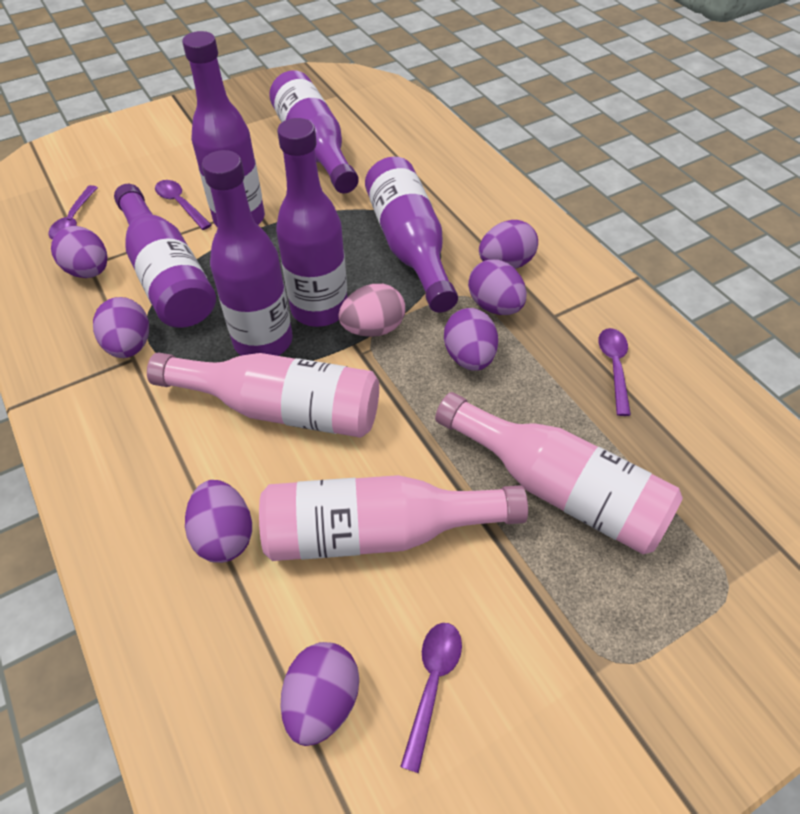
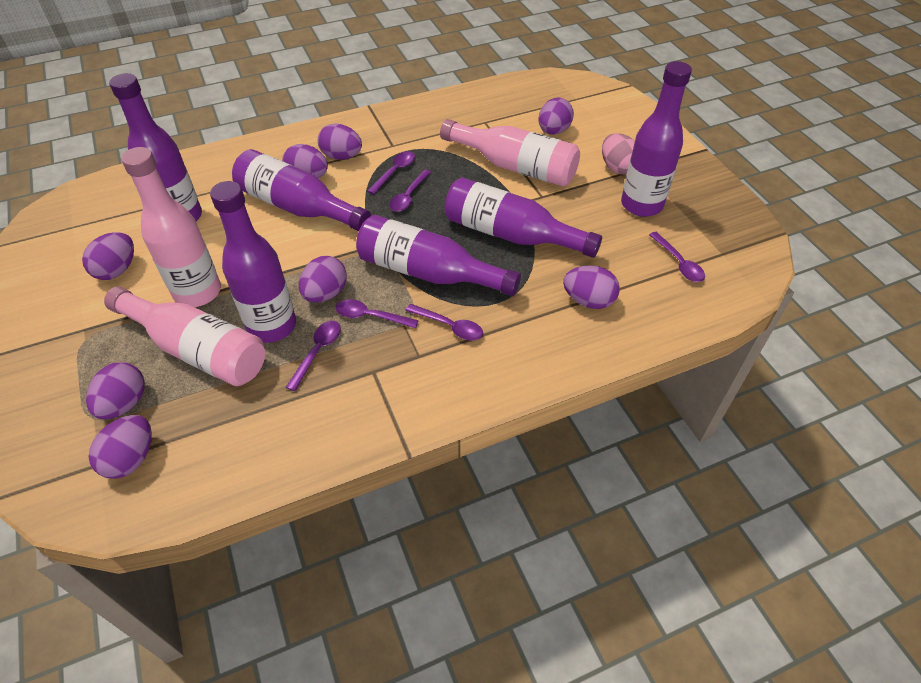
purple egg: [51,226,108,278] [93,297,149,358] [185,480,252,563] [280,642,359,746] [444,308,498,371] [468,259,527,315] [479,220,538,269] = 7 -> [82,232,134,280] [86,362,145,420] [89,415,152,479] [282,144,328,178] [298,256,347,303] [318,124,362,160] [538,97,574,135] [563,265,620,309] = 8
purple spoon: [48,185,98,240] [155,180,211,230] [400,623,462,773] [598,328,631,416] = 4 -> [286,321,341,391] [336,299,419,328] [367,151,415,195] [389,169,431,212] [405,304,483,341] [649,232,705,282] = 6

